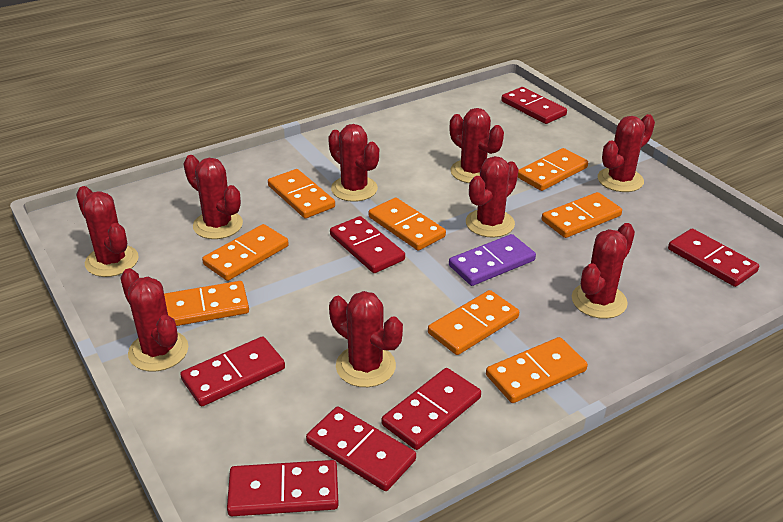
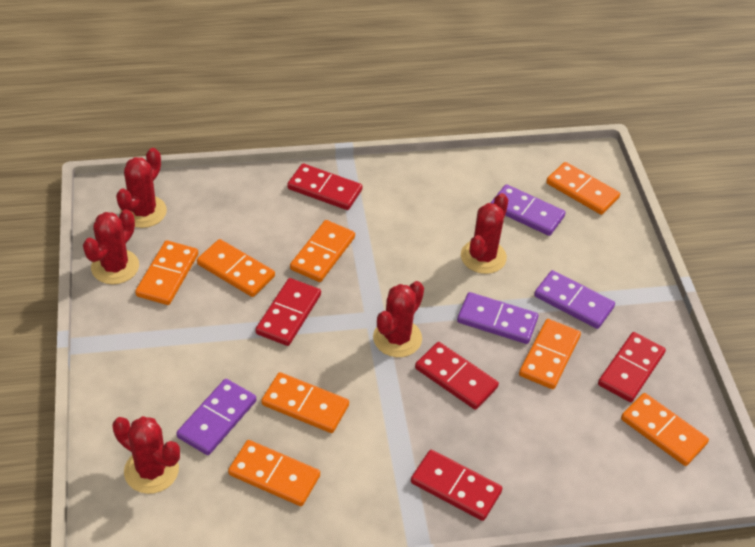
purple domino: [449,234,536,286] = 1 -> [176,379,256,455] [457,292,538,344] [491,184,565,236] [534,270,615,329] = 4
red cactus: [76,186,139,277] [120,268,188,372] [183,155,243,239] [328,124,379,202] [329,291,403,387] [450,108,504,183] [466,156,519,238] [572,223,635,319] [598,114,655,192] = 9 -> [83,209,139,284] [112,416,180,494] [116,148,167,228] [373,281,424,357] [461,193,509,274] = 5
red domino: [180,336,285,406] [227,460,339,516] [306,406,416,491] [330,216,405,273] [382,368,481,450] [501,87,567,124] [668,229,759,287] = 7 -> [255,278,321,346] [287,164,362,210] [411,450,502,521] [415,342,499,410] [598,332,666,402] = 5

